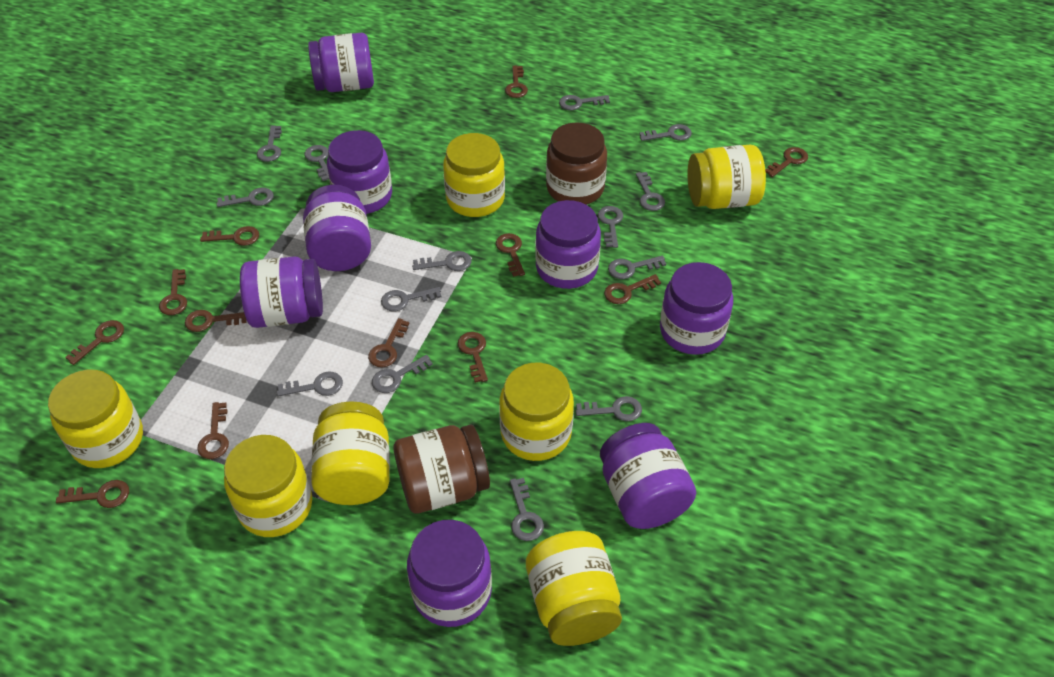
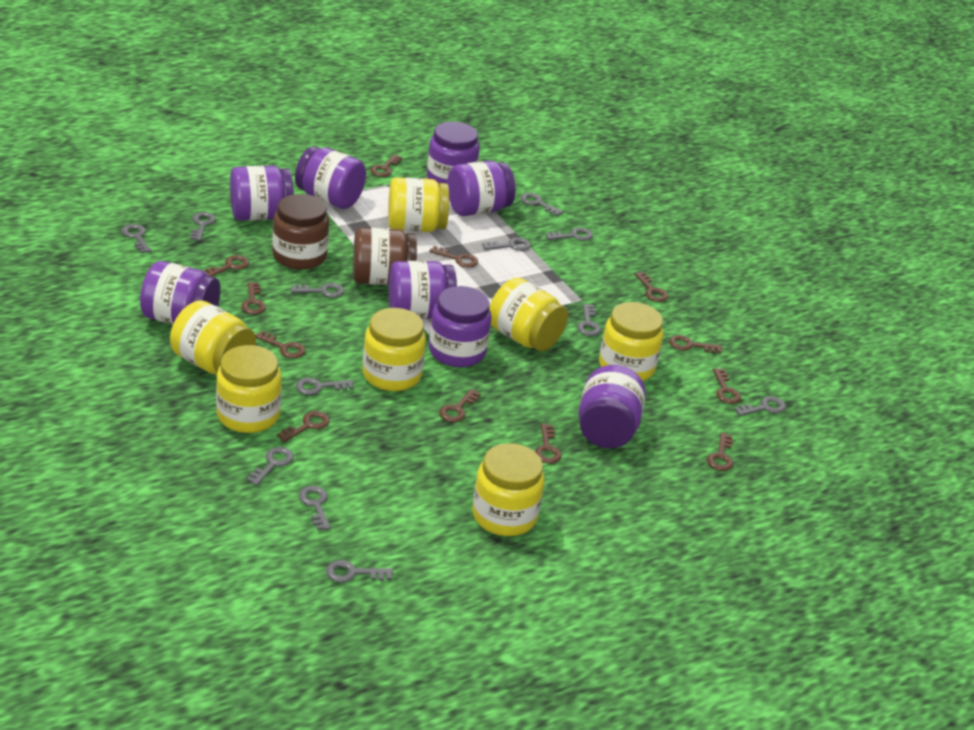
grey key: [217,188,274,207] [257,125,282,162] [277,371,343,396] [305,145,329,181] [372,355,433,393] [381,287,442,311] [412,251,472,271] [510,478,544,541] [559,95,610,110] [575,396,642,421] [598,206,623,248] [608,256,666,279] [636,172,665,211] [639,124,692,141] = 14 -> [122,224,151,253] [191,212,216,241] [247,447,294,486] [291,283,344,298] [296,378,354,395] [299,486,331,531] [326,560,393,583] [482,237,531,251] [521,193,563,216] [546,228,593,241] [577,304,601,336] [735,396,786,416] = 12

